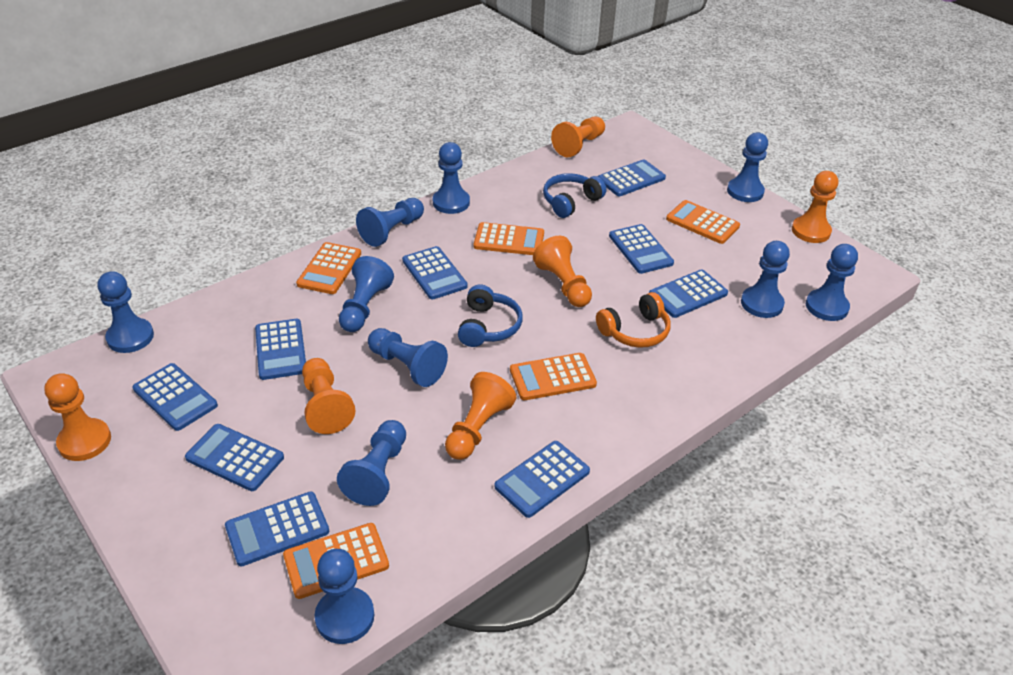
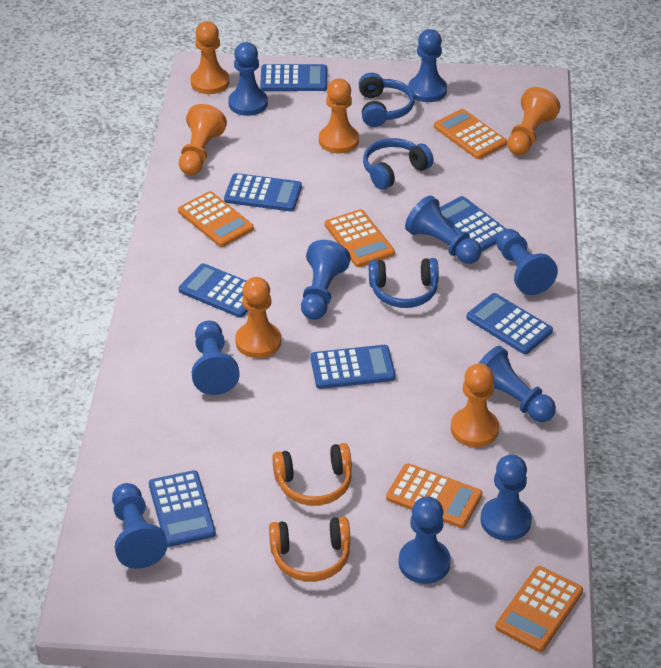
blue calculator: [132,363,218,431] [185,424,284,491] [225,491,329,566] [255,319,306,380] [402,246,468,300] [494,441,590,518] [598,159,666,196] [609,224,674,274] [649,269,728,318] = 9 -> [149,470,216,547] [179,263,248,318] [224,173,302,211] [260,64,327,91] [311,345,395,389] [440,196,506,252] [466,293,553,354] = 7
blue headphones: [458,285,523,347] [543,173,606,218] = 2 -> [359,73,415,127] [363,138,434,190] [369,258,439,308] = 3
orange headphones: [596,292,671,348] = 1 -> [269,517,351,582] [272,443,352,506] = 2

